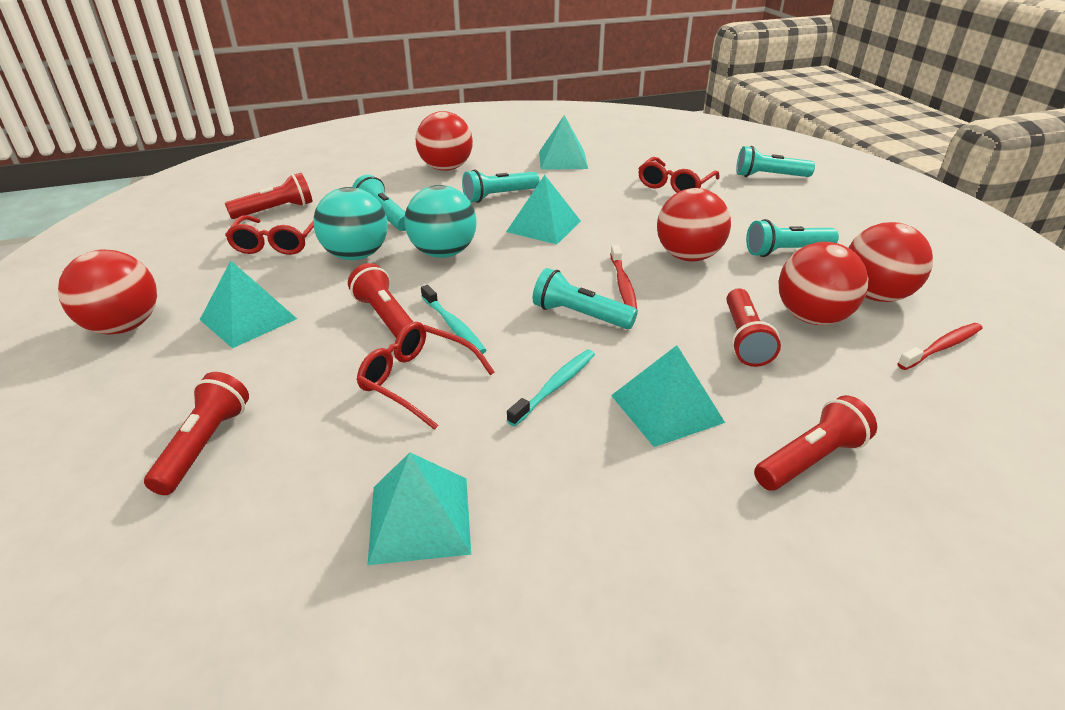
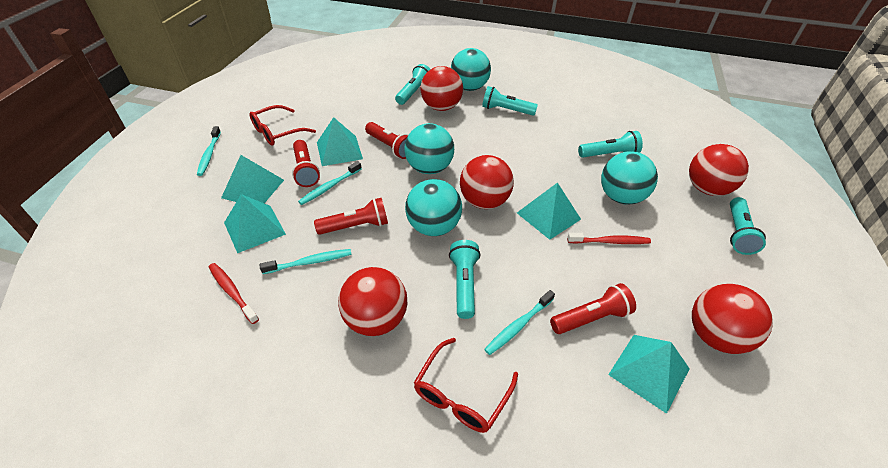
red flashlight: [144,372,249,495] [225,173,312,219] [348,263,413,338] [727,288,781,367] [754,395,877,491] = 5 -> [292,140,320,187] [314,198,388,235] [365,122,408,159] [550,283,636,334] = 4
red glasses: [225,215,314,255] [357,322,495,430] [638,157,720,193] = 3 -> [249,105,316,146] [414,338,518,433] = 2
turquoise ball: [314,187,388,260] [405,185,477,258] = 2 -> [404,123,454,174] [405,179,462,236] [451,48,491,91] [601,151,658,205] = 4
turquoise toothbrush: [421,285,486,354] [507,350,595,426] = 2 -> [197,126,221,176] [260,249,352,274] [298,161,362,205] [484,290,555,355] = 4

